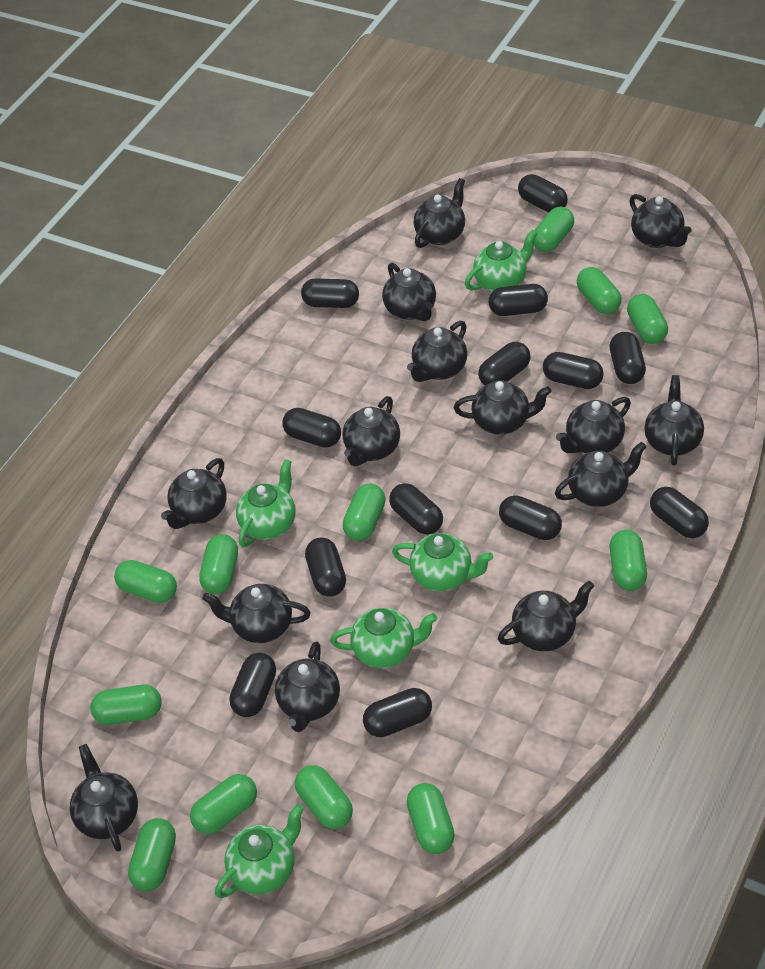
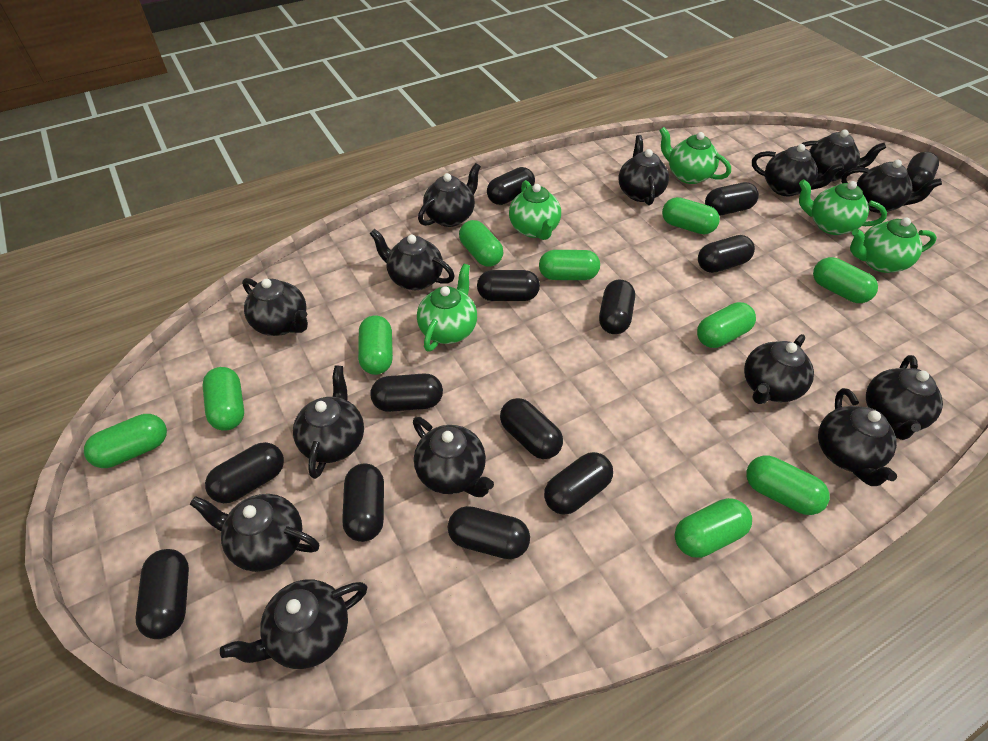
green capsule: [90,685,162,725] [114,560,177,603] [128,818,176,891] [190,774,257,834] [199,534,238,594] [295,765,353,829] [343,484,385,541] [407,783,455,854] [534,206,574,252] [577,267,622,314] [609,530,647,591] [627,294,668,344] = 12 -> [84,414,167,468] [202,367,244,431] [358,315,393,375] [459,220,503,267] [539,250,600,280] [662,197,720,234] [675,498,752,558] [697,302,756,348] [746,456,830,515] [813,257,878,303] = 10

